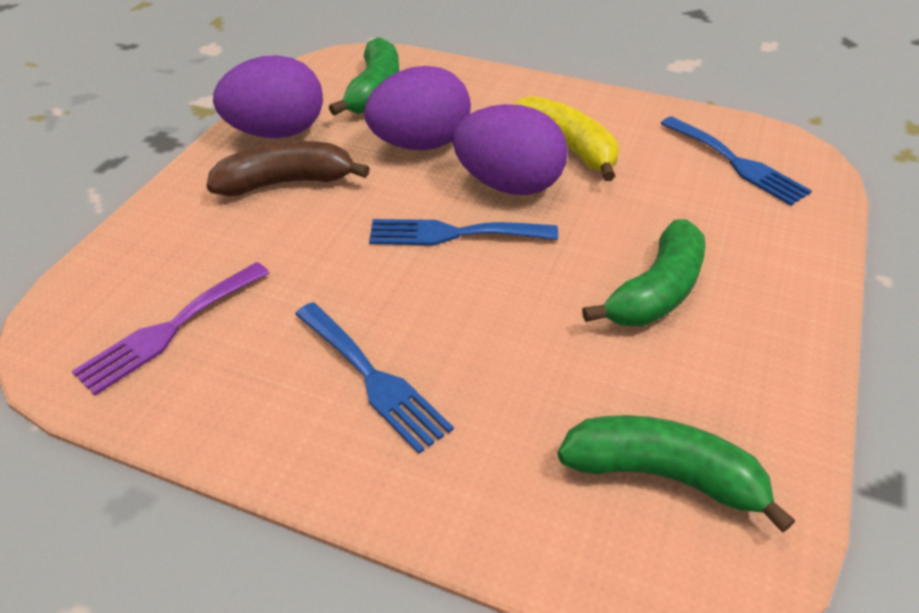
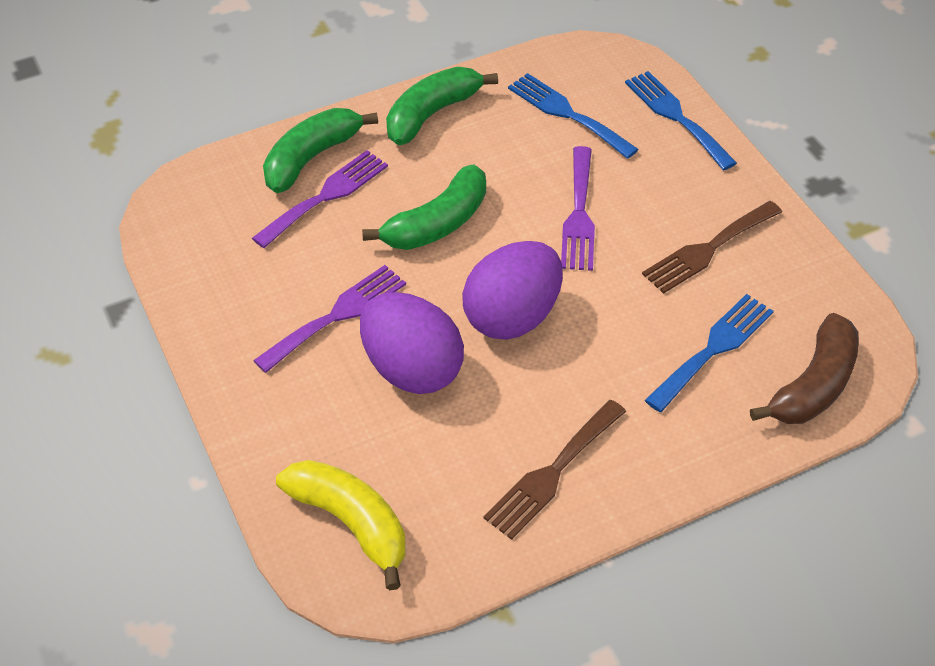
brown fork: none = 0 -> [484,400,626,540] [642,201,782,294] = 2
purple egg: [213,55,323,138] [364,66,471,150] [453,104,568,195] = 3 -> [360,292,464,394] [462,241,563,340] = 2
purple fork: [72,262,269,395] = 1 -> [252,150,388,248] [253,265,406,373] [561,146,595,271] = 3

